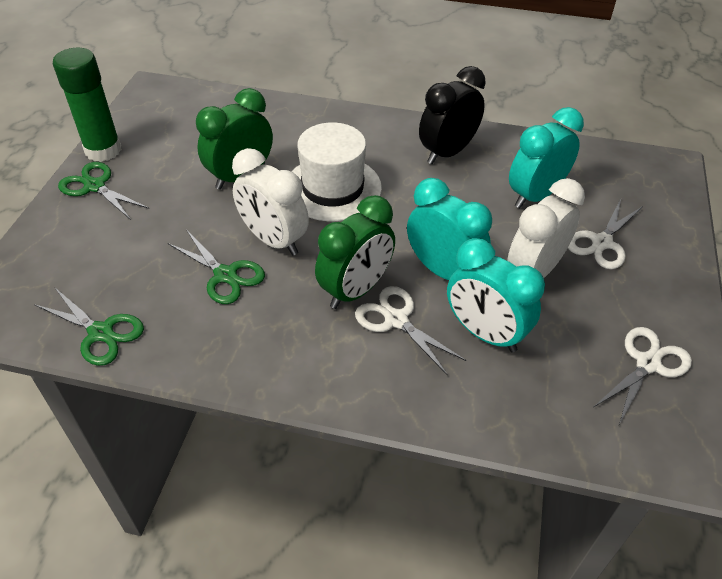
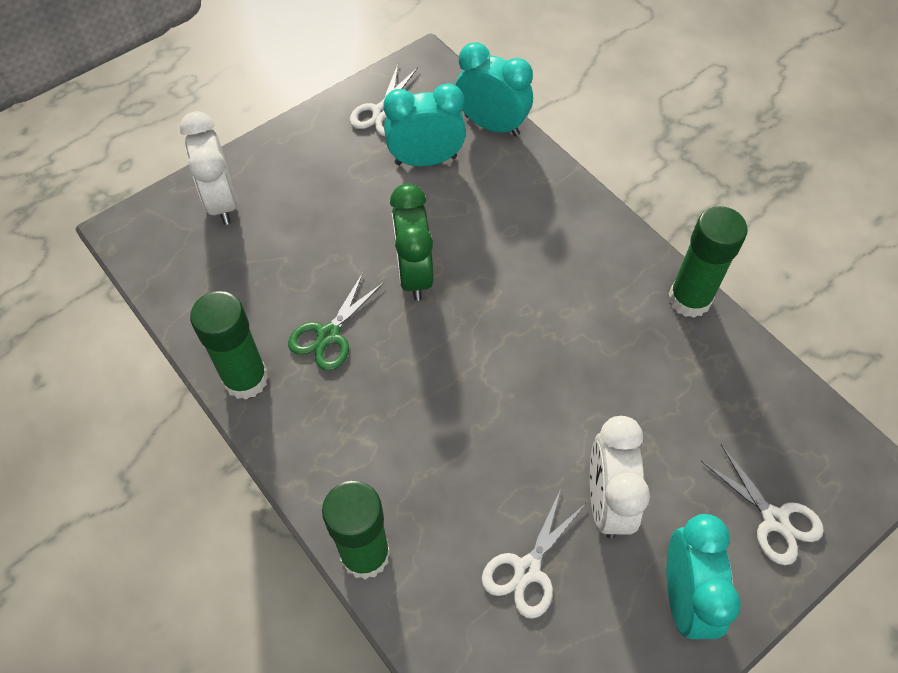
black clock: [419,66,486,164] = 1 -> none = 0
green clock: [196,88,273,190] [315,195,395,309] = 2 -> [390,183,433,301] = 1
green glue stick: [53,48,122,162] = 1 -> [190,291,268,399] [322,481,390,580] [669,206,747,318] = 3
green scissors: [34,288,144,366] [58,162,149,220] [168,231,265,304] = 3 -> [288,273,384,371] = 1
white hat: [291,122,382,221] = 1 -> none = 0

